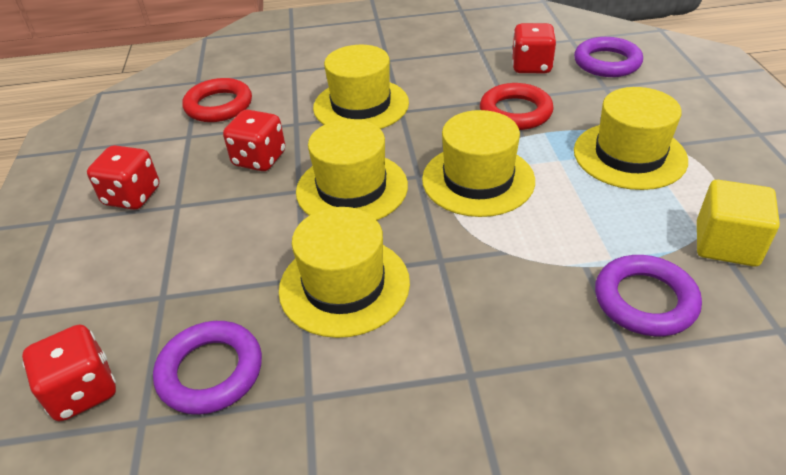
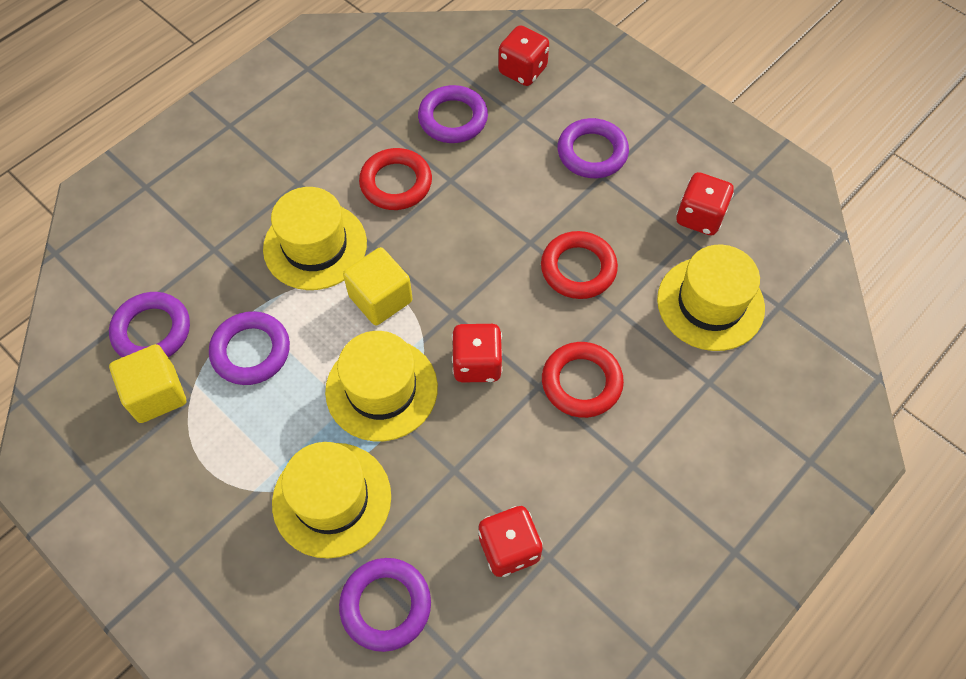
purple ring: [153,321,262,415] [574,37,643,77] [595,255,702,336] = 3 -> [109,292,190,357] [209,311,290,385] [339,558,431,652] [418,85,488,143] [557,118,629,178] = 5
red ring: [183,78,252,122] [480,83,554,130] = 2 -> [359,148,432,210] [541,231,618,299] [542,342,624,418] = 3
yellow cube: [697,180,780,267] = 1 -> [109,344,186,423] [343,247,412,325] = 2
yellow hat: [279,207,410,338] [296,119,408,220] [313,45,409,129] [422,110,535,217] [574,87,688,190] = 5 -> [263,187,367,290] [272,442,391,559] [325,331,438,441] [657,245,765,351] = 4

